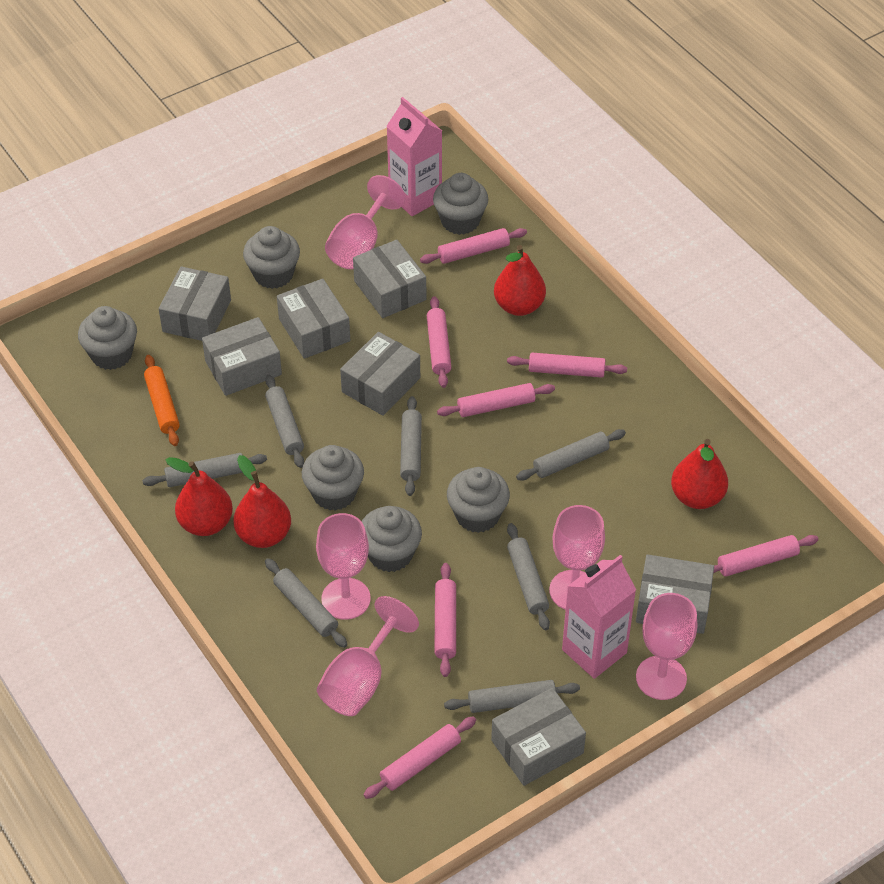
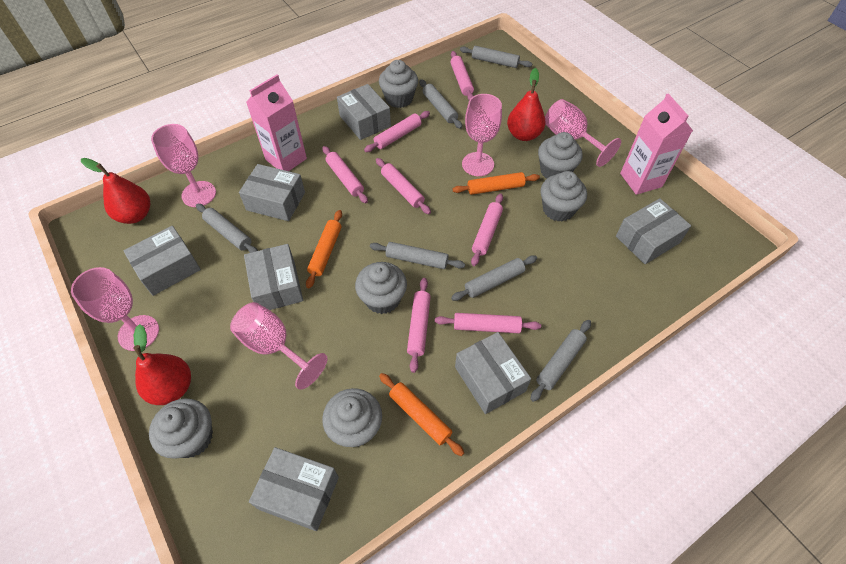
grey rolling pin: [142,453,267,487] [265,375,304,468] [265,558,347,648] [400,396,422,496] [444,680,580,713] [507,523,550,630] [516,429,626,481] = 7 -> [196,204,258,253] [370,242,465,269] [419,79,462,129] [451,255,537,301] [460,46,532,68] [531,320,591,402] = 6
orange rolling pin: [144,355,180,446] = 1 -> [306,210,342,289] [379,373,464,456] [452,172,540,195] = 3
red pear: [166,457,233,536] [233,455,291,548] [494,245,546,316] [671,439,728,509] = 4 -> [81,158,150,224] [133,324,191,405] [507,68,546,141] = 3

